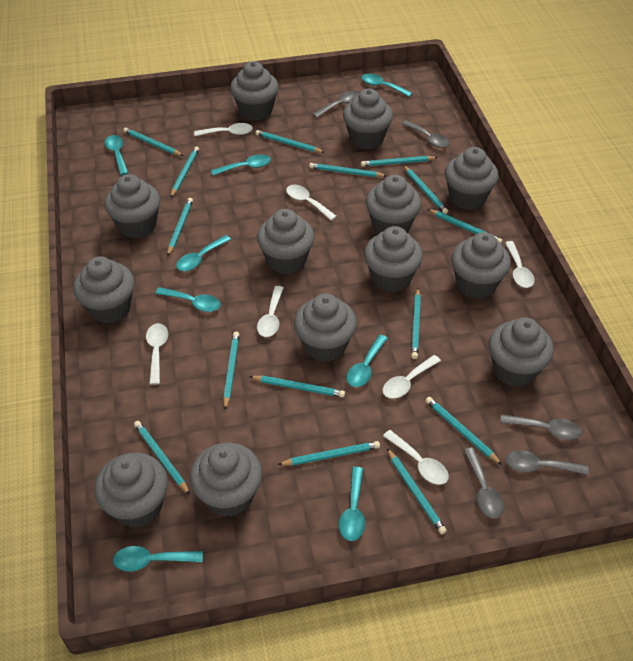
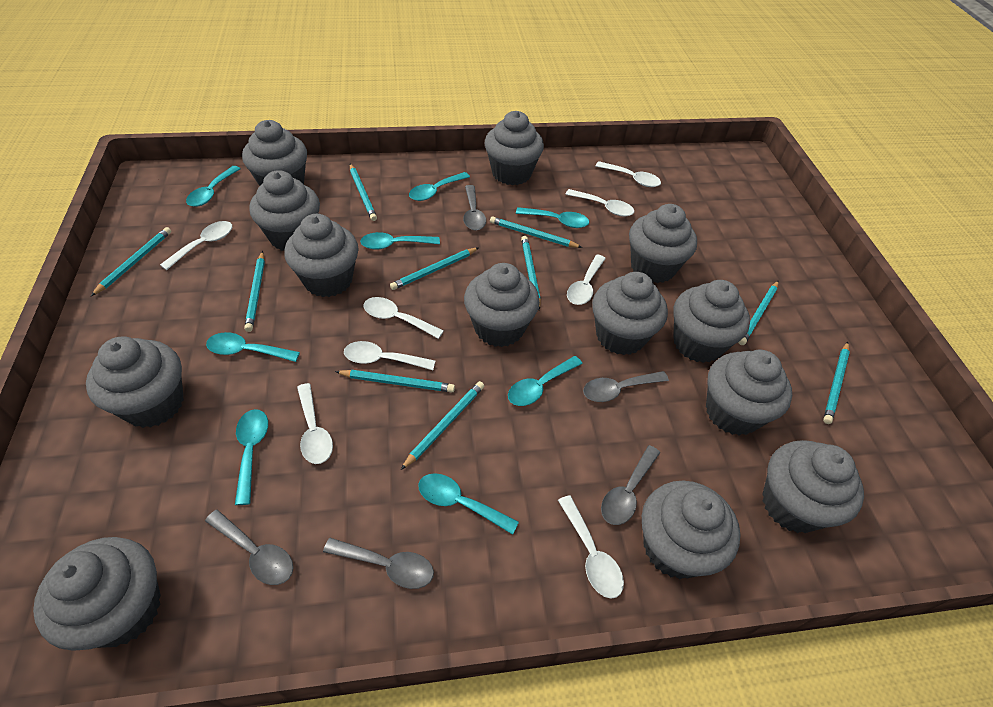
turquoise pencil: [123,128,183,156] [134,421,190,495] [167,198,193,256] [171,146,199,197] [223,332,239,410] [249,375,345,398] [255,130,325,153] [278,441,380,466] [309,163,387,177] [361,156,438,167] [387,448,447,534] [403,165,448,214] [411,288,421,359] [425,397,502,465] [427,209,502,243] = 15 -> [91,227,172,296] [244,251,265,332] [335,370,455,392] [350,164,377,221] [390,247,479,290] [401,381,484,470] [490,216,582,248] [521,236,541,310] [738,281,779,345] [823,342,850,424] = 10
white spoon: [146,323,168,385] [194,123,253,136] [257,286,284,337] [286,185,337,221] [383,355,441,399] [383,430,449,485] [505,241,535,288] = 7 -> [160,221,232,270] [297,383,333,464] [344,341,435,370] [363,297,444,339] [558,495,624,599] [565,189,634,217] [567,255,606,305] [595,161,661,187] = 8

